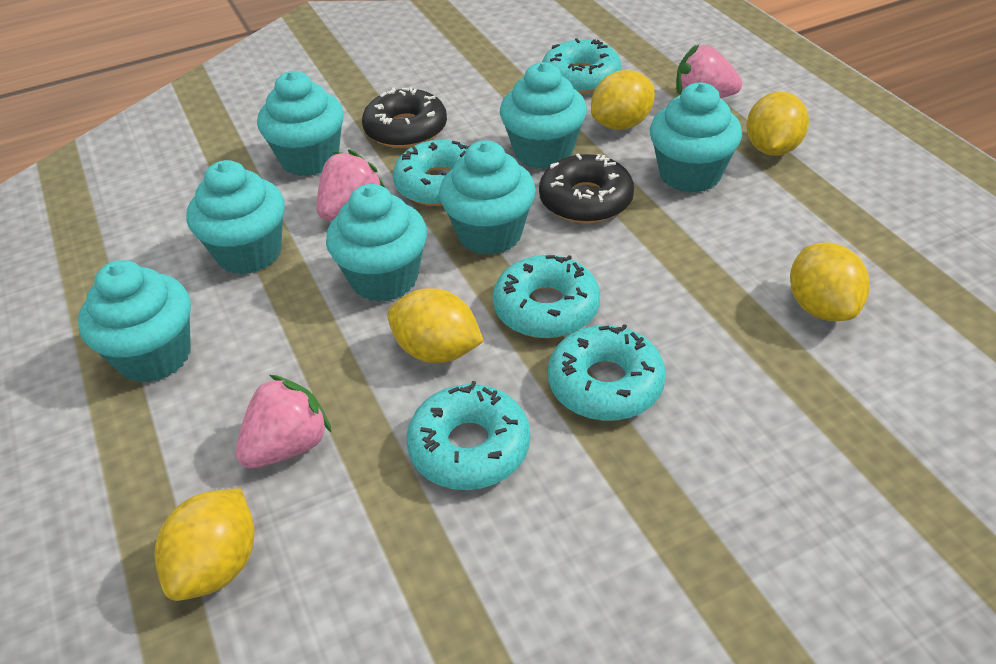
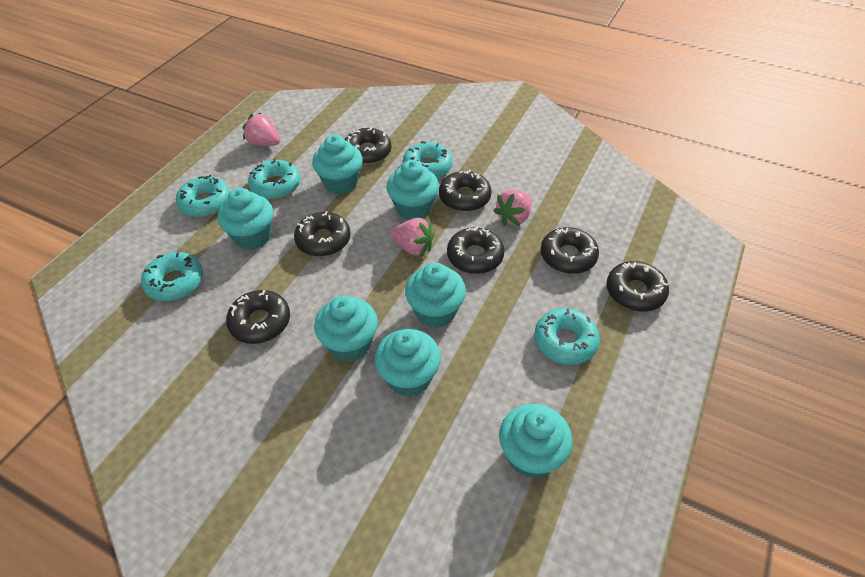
black donut: [362,87,447,148] [539,153,634,223] = 2 -> [226,290,290,344] [294,211,351,256] [344,127,392,164] [439,170,492,212] [447,226,504,274] [540,227,599,274] [606,261,669,312] = 7
yellow lemon: [154,488,254,601] [387,288,484,363] [591,70,655,130] [747,92,809,156] [790,242,870,321] = 5 -> none = 0

